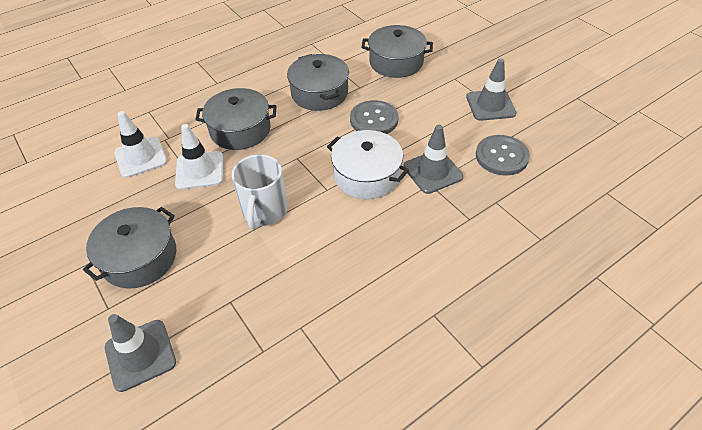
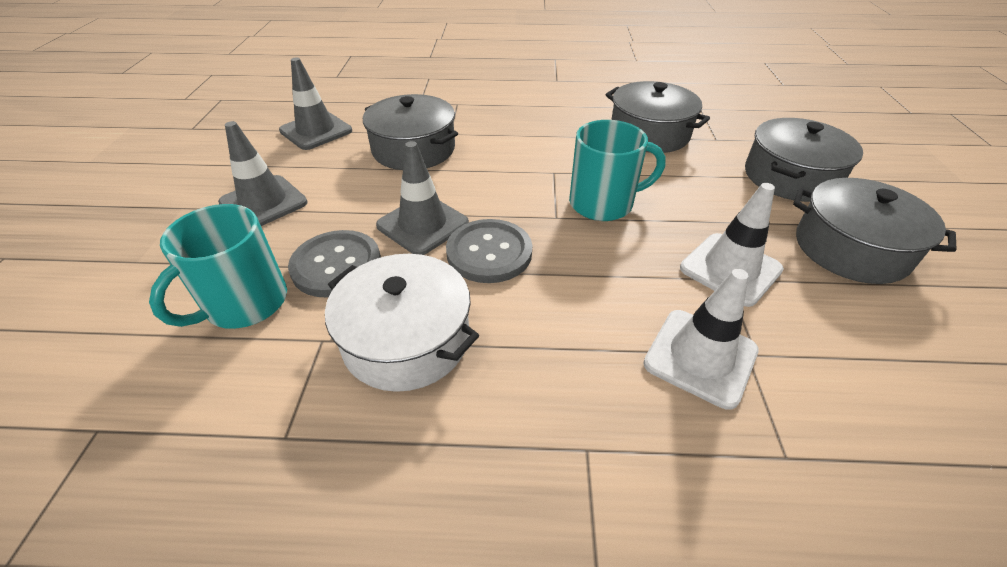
turquoise mug: none = 0 -> [149,204,287,329] [569,120,666,221] = 2
white mug: [232,154,288,230] = 1 -> none = 0

